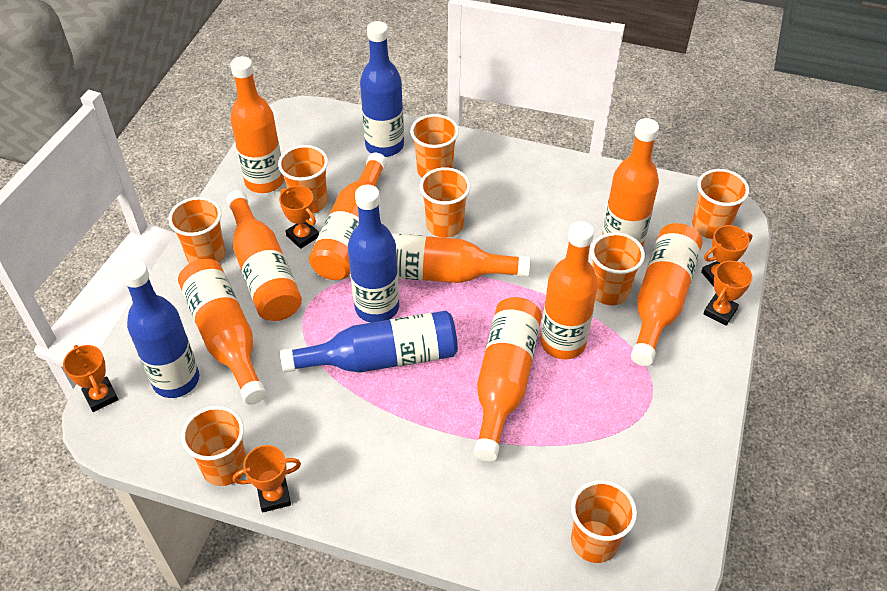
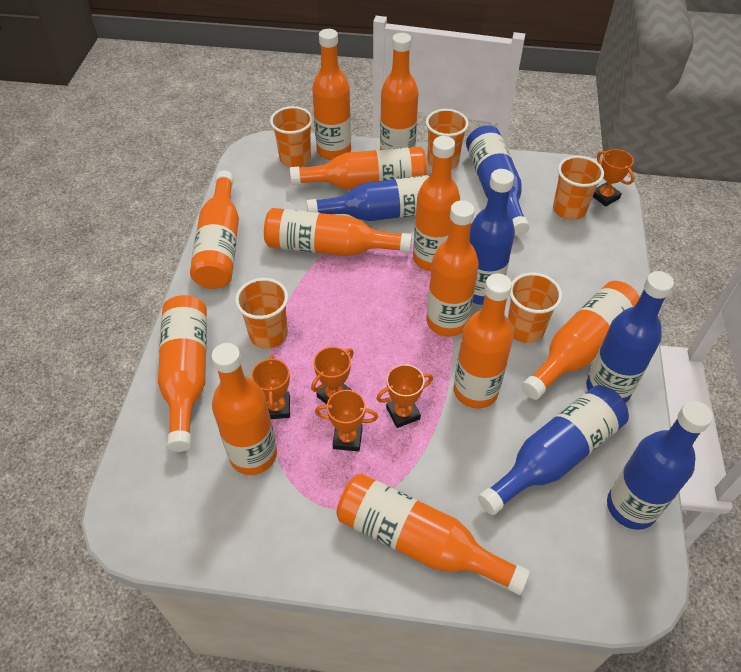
blue bottle: [120,260,199,398] [280,311,458,372] [348,185,399,323] [360,21,404,157] = 4 -> [306,175,430,221] [466,125,530,236] [469,169,515,305] [478,385,629,515] [586,271,674,403] [607,401,713,530] = 6
orange bottle: [178,259,266,404] [226,190,302,321] [230,56,284,193] [309,152,387,280] [391,233,531,283] [474,297,542,461] [541,221,598,359] [602,118,659,247] [631,223,703,366] = 9 -> [158,295,207,452] [190,170,239,289] [212,343,277,475] [264,208,412,256] [290,147,427,190] [312,29,351,160] [336,474,530,595] [380,33,419,149] [413,136,460,271] [426,200,479,337] [453,274,513,408] [521,281,640,400] = 12
orange cup: [169,197,225,263] [181,406,246,486] [278,145,328,213] [410,114,459,178] [420,167,471,238] [571,480,637,563] [591,232,645,305] [692,169,749,239] = 8 -> [235,278,288,349] [270,106,313,167] [426,109,469,169] [508,273,562,343] [553,156,604,220] = 5

